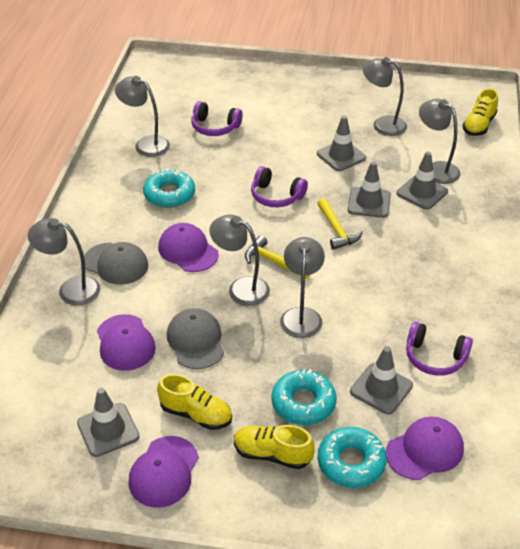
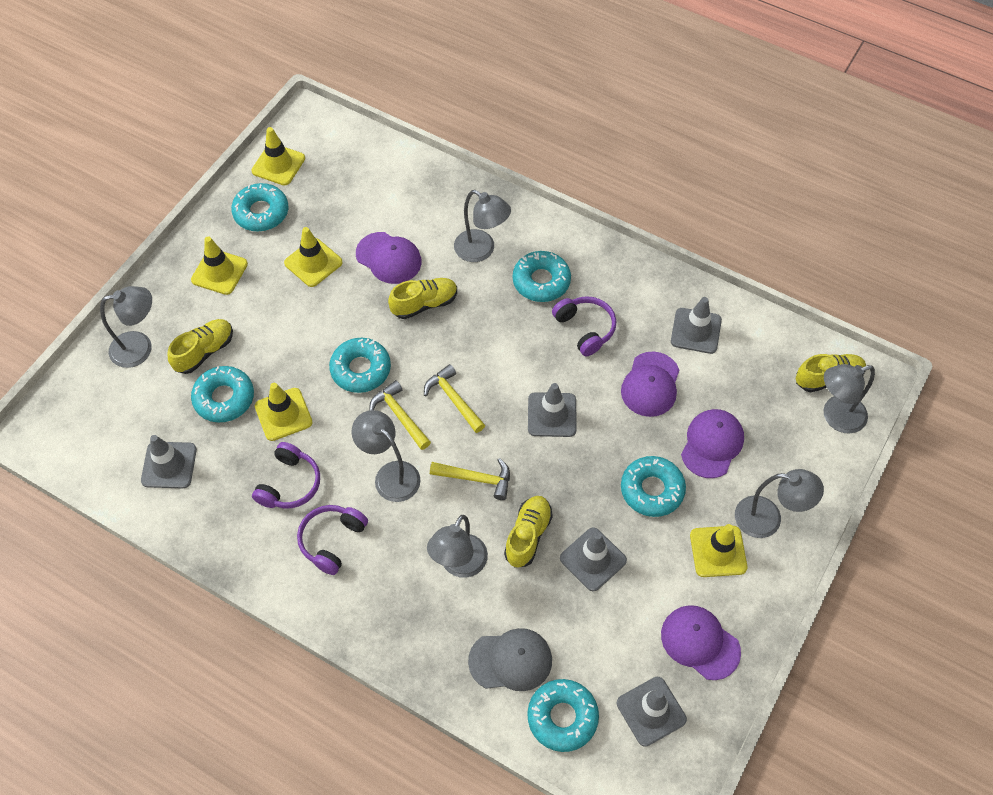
grey cap: [84,242,148,285] [167,308,224,369] = 2 -> [468,628,552,691] = 1
turquoise donut: [143,168,195,208] [271,369,336,425] [318,427,387,488] = 3 -> [191,366,254,422] [231,183,289,232] [329,338,391,393] [513,251,571,302] [527,679,599,752] [621,456,686,517] = 6
yellow hammer: [245,236,310,279] [317,198,363,250] = 2 -> [369,380,431,450] [424,364,485,433] [430,458,510,500] = 3
yellow shoe: [157,374,232,430] [234,425,315,469] [463,88,498,136] = 3 -> [168,319,233,374] [388,278,457,319] [504,496,553,568] [796,354,866,392] = 4
yellow traffic cone: none = 0 -> [191,236,248,295] [252,127,305,186] [255,383,313,441] [284,227,343,287] [690,524,747,577] = 5

